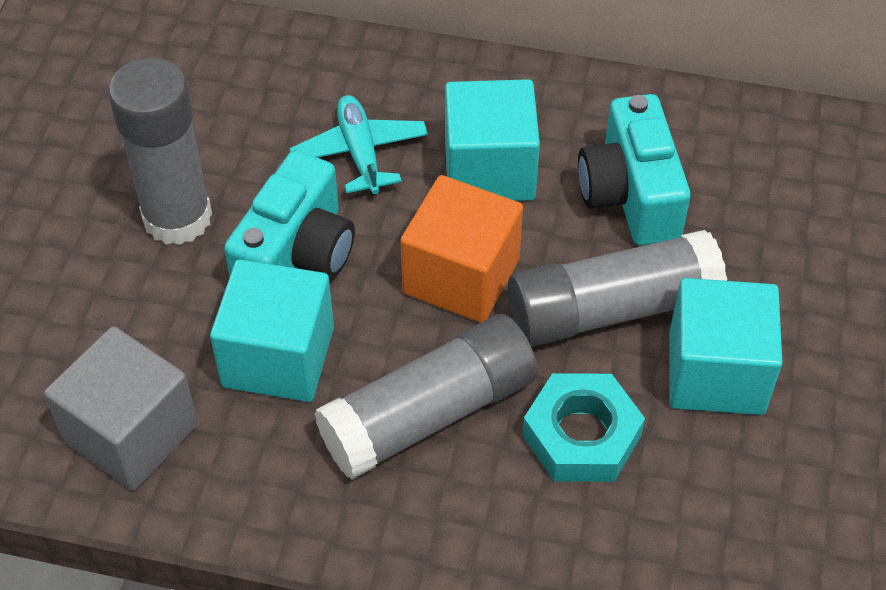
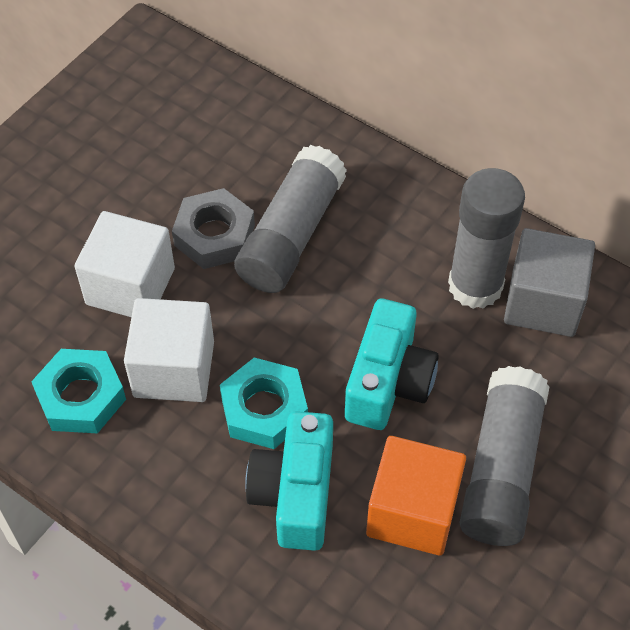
grey nut: none = 0 -> [172,188,255,269] = 1
turquoise cube: [210,259,334,402] [445,79,540,201] [669,278,783,415] = 3 -> none = 0
turquoise nut: [522,373,645,482] = 1 -> [31,349,126,433] [220,358,308,449] = 2
turquoise plane: [290,95,428,196] = 1 -> none = 0
white cube: none = 0 -> [74,211,175,317] [124,298,214,402] = 2

